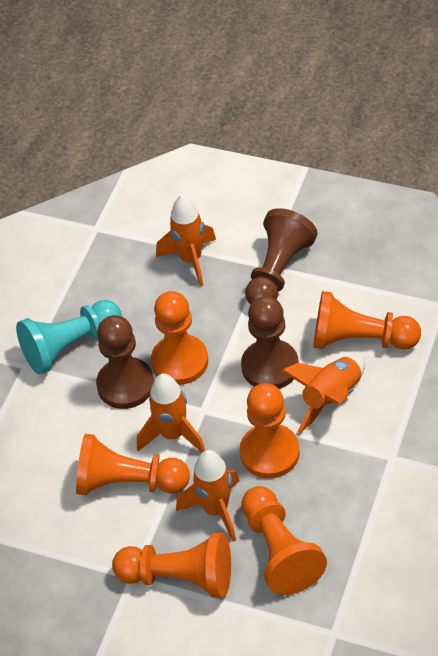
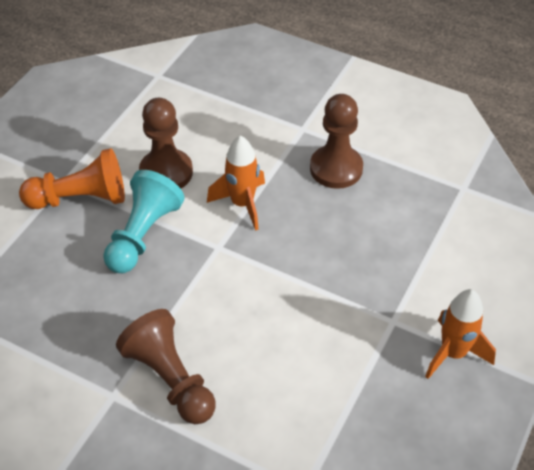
orange pawn: [76,434,190,495] [112,533,231,598] [151,291,208,385] [240,383,300,478] [241,486,327,595] [313,291,421,350] = 6 -> [19,148,125,209] = 1
orange rocket: [137,374,205,452] [156,195,216,286] [176,450,239,542] [282,356,365,433] = 4 -> [207,136,265,231] [425,289,496,379] = 2

